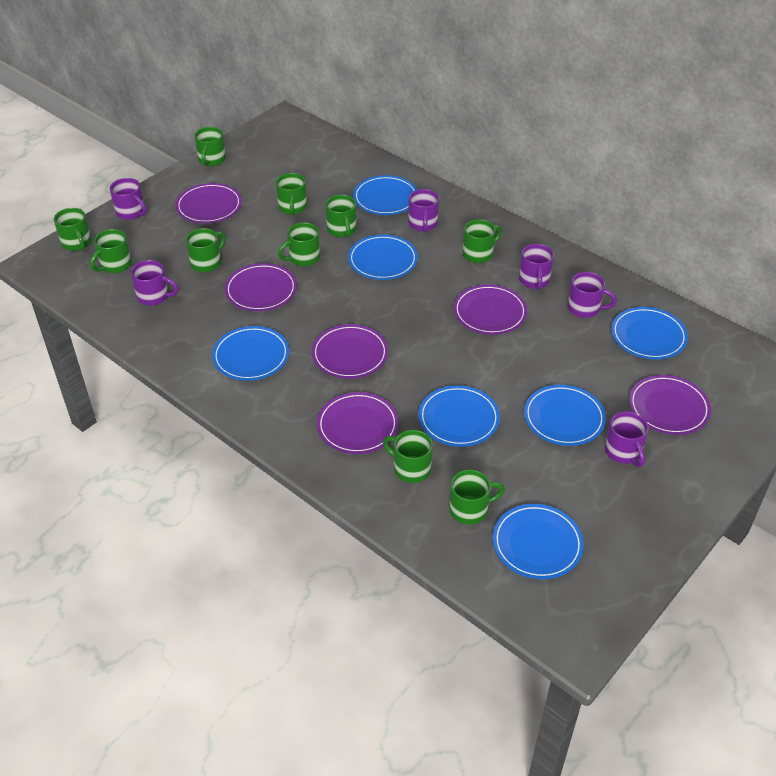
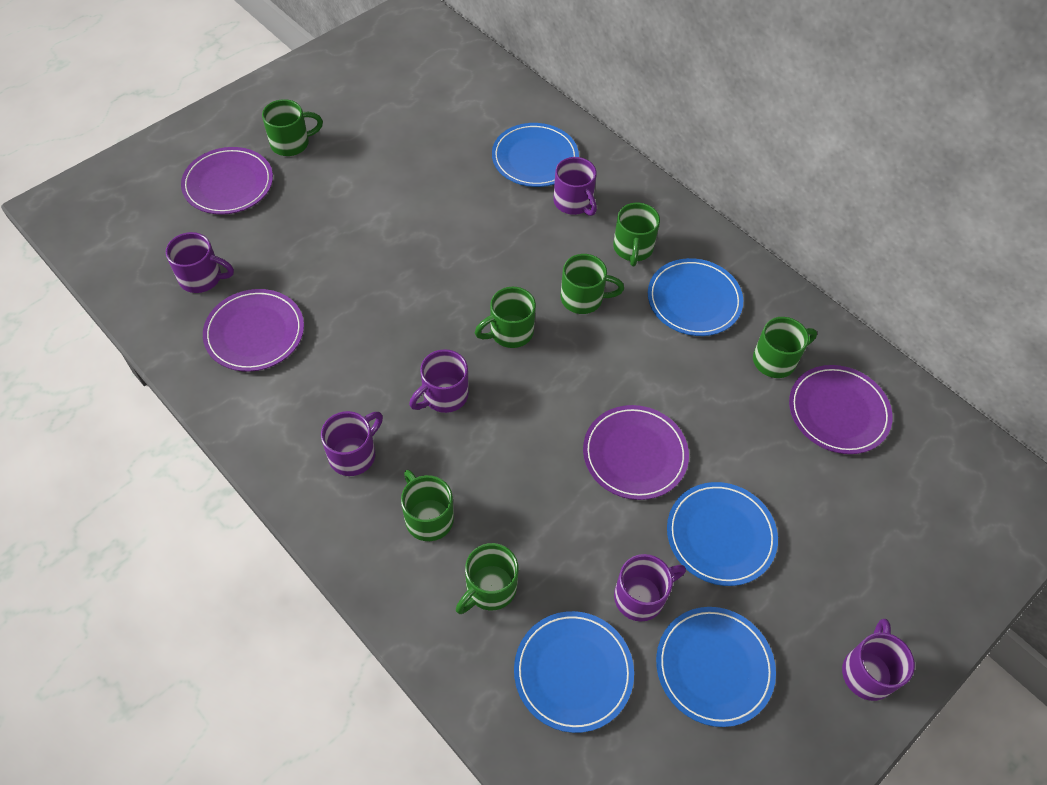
blue plate: [212,326,289,381] [348,235,418,280] [353,175,417,215] [419,385,500,447] [493,504,584,579] [524,385,606,446] [611,307,688,359] = 7 -> [492,123,579,187] [514,611,634,733] [648,258,743,336] [656,607,776,727] [667,482,778,586] = 5
green mug: [54,208,91,251] [90,229,132,273] [186,228,226,272] [194,127,226,166] [276,173,307,215] [278,222,320,266] [325,195,357,238] [383,430,433,483] [449,469,505,524] [463,219,502,263] = 10 -> [262,99,323,156] [401,470,454,541] [456,543,519,614] [475,287,536,348] [561,254,624,314] [613,203,660,266] [753,317,817,378] = 7
purple plate: [176,183,242,223] [225,263,297,311] [312,324,388,379] [317,392,399,454] [454,284,527,335] [629,375,711,435] = 6 -> [181,147,273,215] [203,289,304,372] [583,405,689,500] [789,365,893,454] = 4

